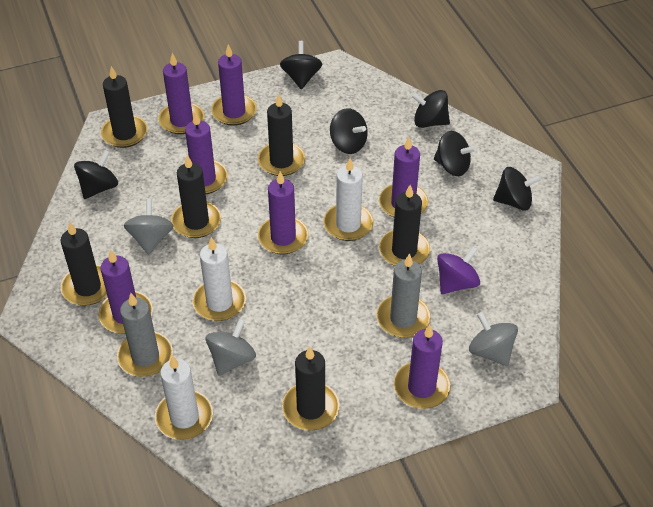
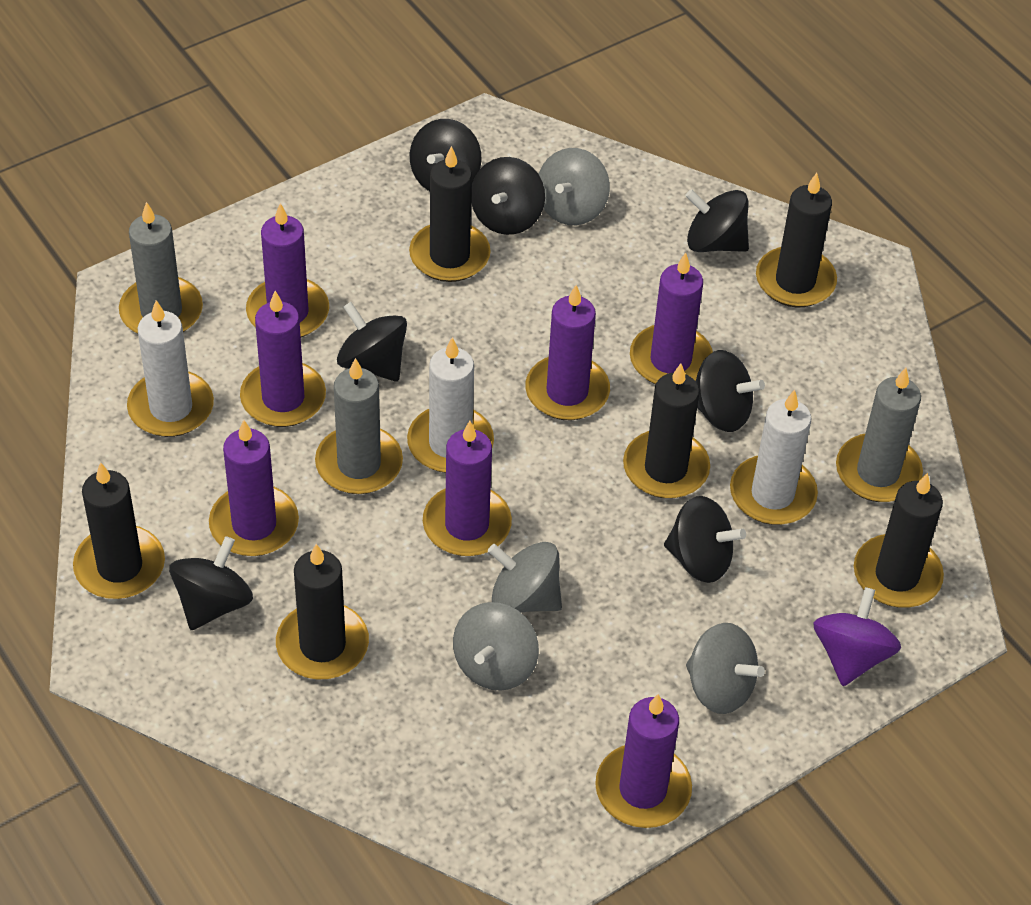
black spinning top: [74,150,118,199] [280,41,322,89] [330,108,368,154] [411,90,450,128] [434,131,477,176] [493,167,542,211] = 6 -> [169,536,253,630] [337,302,407,382] [410,119,481,191] [471,157,545,235] [664,496,746,583] [685,189,749,252] [695,350,765,432] = 7
grey candle: [117,293,173,377] [377,253,431,338] = 2 -> [119,202,203,333] [315,358,403,494] [836,368,923,502] = 3
grey spinning top: [124,199,173,255] [206,318,256,376] [469,312,518,366] = 3 -> [453,602,539,691] [488,542,562,613] [539,148,610,225] [686,623,765,714] = 4

